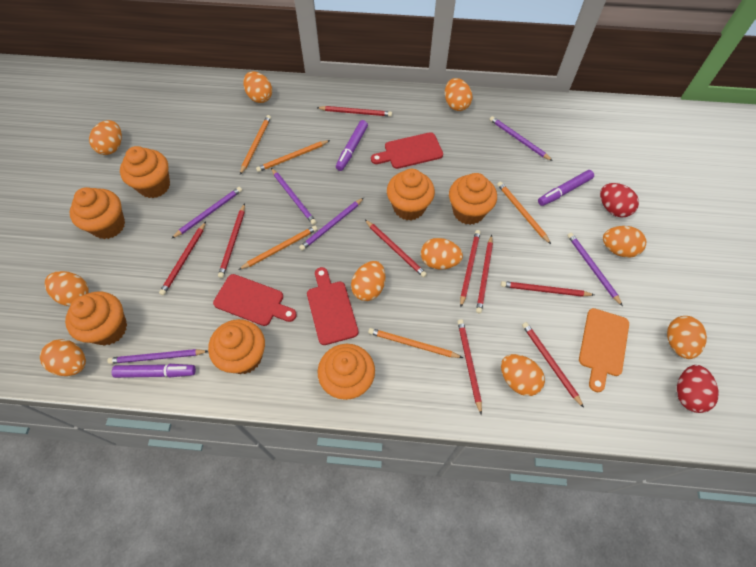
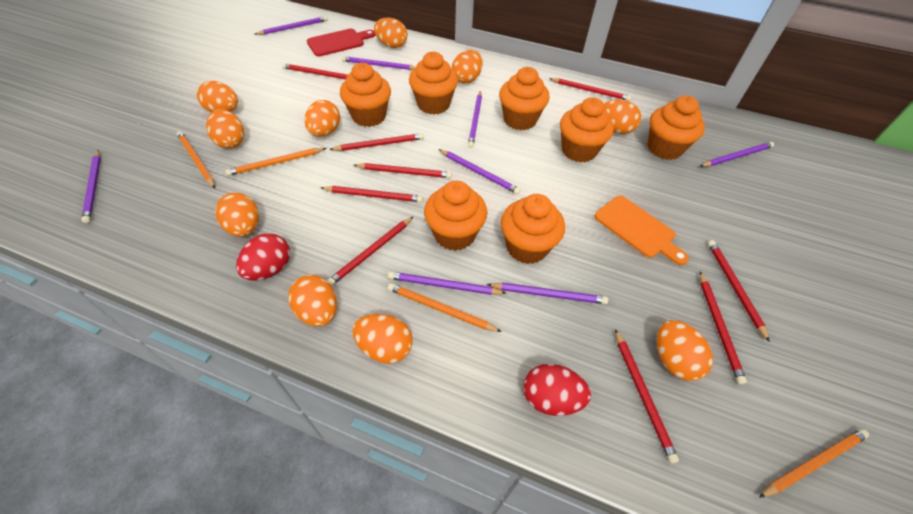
orange pencil: [238,225,318,270] [240,115,271,175] [256,140,330,172] [368,328,463,358] [497,181,551,244] = 5 -> [177,131,215,188] [225,148,326,176] [388,283,502,332] [759,429,869,498] = 4
purple marker: [112,364,196,378] [336,120,368,171] [538,170,594,206] = 3 -> none = 0
purple pencil: [108,349,208,364] [171,187,242,239] [271,168,316,225] [299,198,364,251] [490,116,553,161] [567,233,623,306] = 6 -> [81,150,101,223] [255,16,328,35] [342,56,416,70] [388,271,506,295] [439,149,521,194] [468,91,482,148] [487,282,608,304] [699,142,774,167] = 8
red cutting board: [213,274,297,326] [307,267,359,345] [371,132,443,169] = 3 -> [307,29,375,56] = 1

